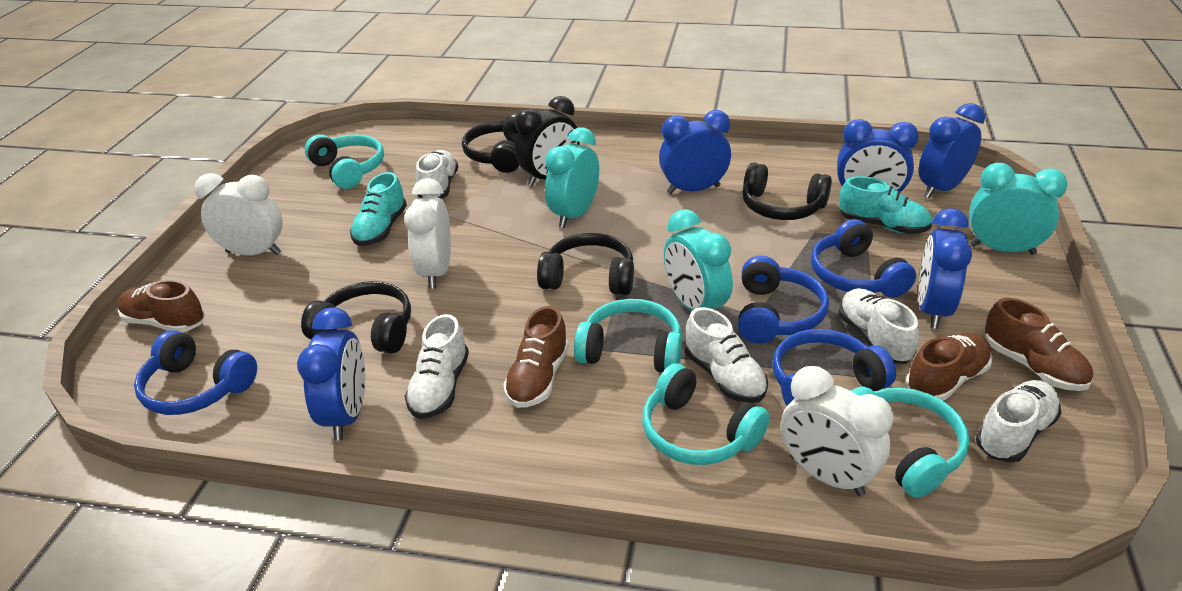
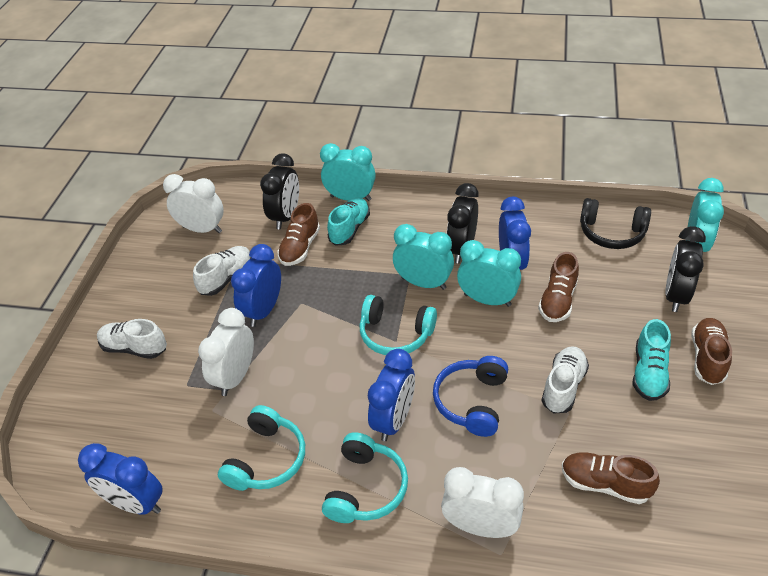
black clock: [515,96,580,186] = 1 -> [260,153,299,229] [447,183,479,263] [665,226,706,312] = 3
black headphones: [301,281,411,354] [462,113,520,173] [537,233,634,295] [742,163,832,220] = 4 -> [580,198,651,249] = 1
blue clock: [297,307,365,441] [659,110,731,194] [837,119,919,196] [918,208,972,329] [919,103,985,198] = 5 -> [78,443,163,515] [231,244,281,327] [368,349,415,441] [499,196,531,270] = 4
blue headphones: [134,330,257,415] [738,256,829,344] [772,329,896,406] [811,219,916,298] = 4 -> [433,356,508,437] = 1
turquoise clock: [545,127,599,228] [664,209,733,311] [970,163,1068,255] = 3 -> [320,143,376,201] [393,224,454,290] [457,240,521,307] [687,178,724,252] = 4
turquoise headphones: [305,134,384,189] [574,299,682,373] [642,363,770,465] [851,387,969,498] = 4 -> [218,405,305,491] [322,432,408,523] [359,295,437,355] = 3
white shoe: [405,314,469,419] [416,150,458,199] [685,307,768,403] [839,288,919,364] [976,380,1061,463] = 5 -> [97,319,167,359] [193,246,251,296] [542,346,589,414] = 3

